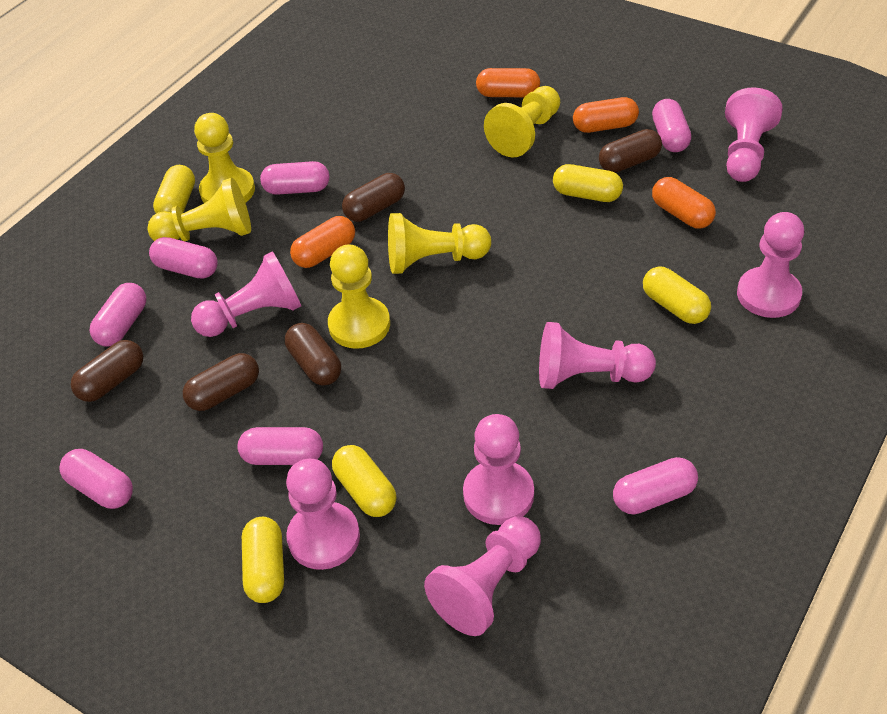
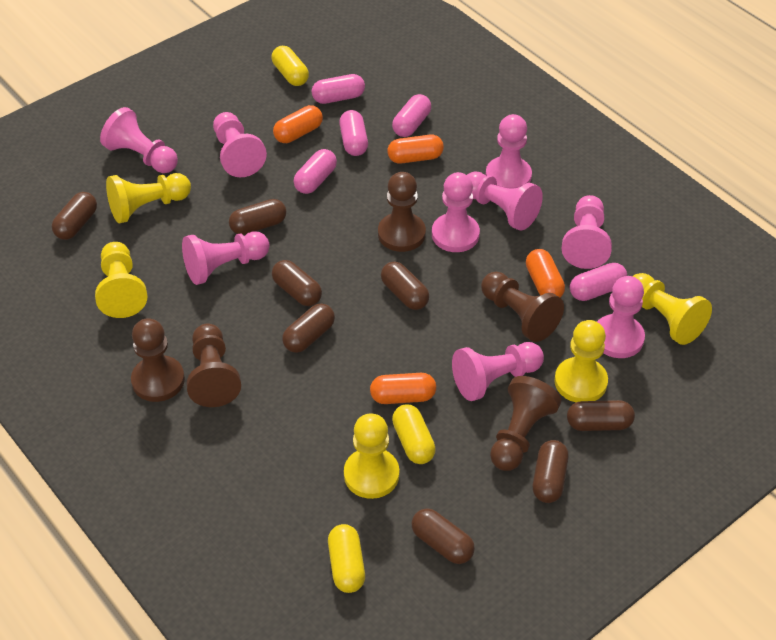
brown capsule: [71,340,143,402] [183,353,259,411] [285,323,341,386] [342,173,405,222] [599,129,662,173] = 5 -> [52,192,97,240] [229,199,286,235] [272,260,322,306] [282,303,335,353] [381,262,429,310] [412,508,475,564] [533,440,569,503] [567,400,635,431] = 8
brown pawn: none = 0 -> [131,318,185,402] [186,324,241,407] [378,172,426,252] [481,272,564,342] [490,376,561,471] = 5
pink capsule: [59,449,133,509] [90,283,146,346] [149,237,218,279] [237,427,323,465] [260,161,329,195] [613,457,698,515] [652,99,691,152] = 7 -> [294,149,337,194] [312,74,365,104] [339,110,368,156] [392,94,431,137] [570,263,627,301] = 5
pink pawn: [191,251,301,337] [286,459,360,570] [424,517,541,636] [463,414,534,525] [539,322,656,389] [725,87,783,182] [737,212,804,318] = 7 -> [100,107,178,173] [182,231,270,285] [213,112,267,177] [432,172,480,252] [452,342,544,401] [467,171,543,231] [486,114,532,189] [562,195,612,269] [597,276,645,358] = 9
yellow capsule: [153,165,195,213] [242,517,284,603] [332,445,396,517] [553,164,623,202] [643,266,711,324] = 5 -> [272,46,309,86] [328,524,365,593] [392,404,436,464] = 3

